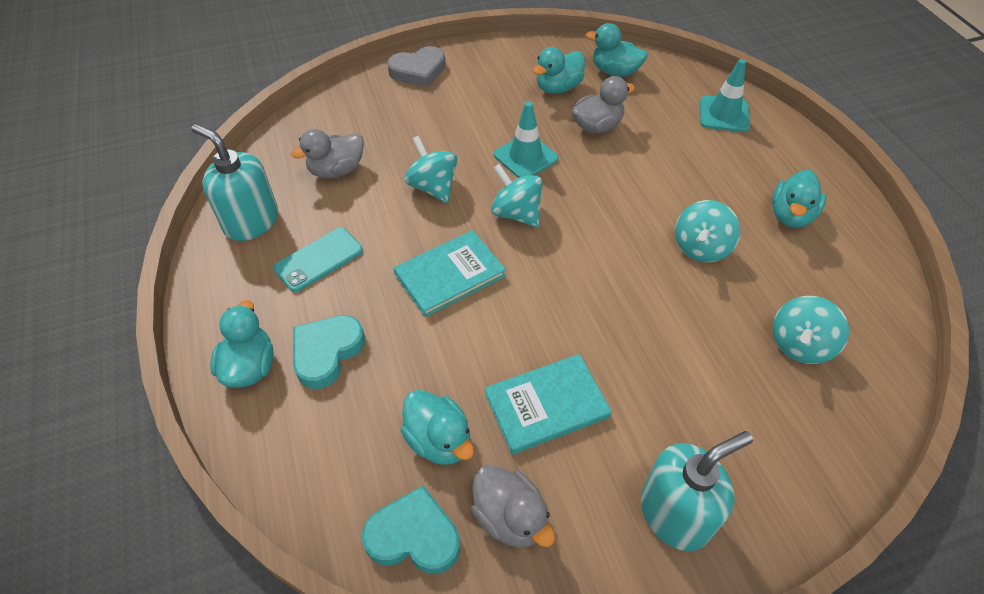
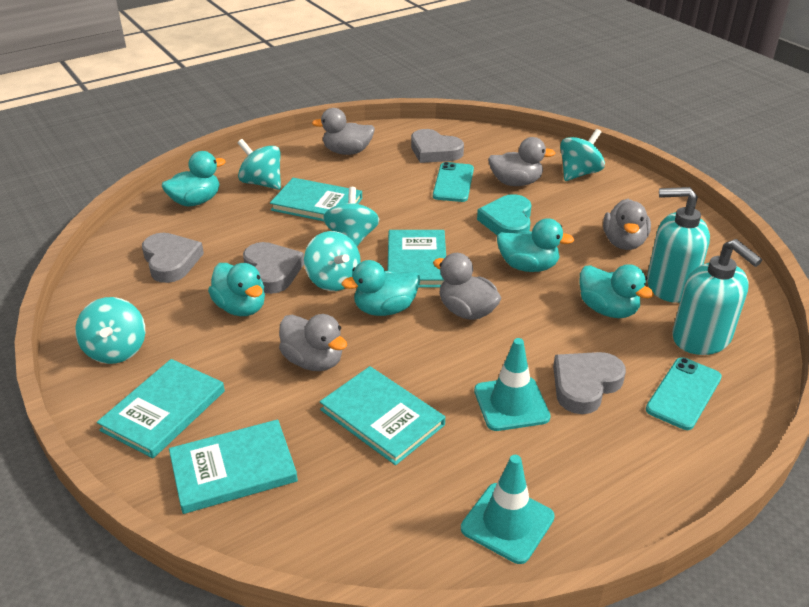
grey duck: [291,129,364,179] [471,465,555,548] [572,76,635,134] = 3 -> [279,314,347,371] [312,108,375,155] [433,253,501,320] [488,137,555,186] [603,199,651,250] = 5
grey heart: [387,46,446,88] = 1 -> [142,233,204,283] [243,242,304,294] [411,129,464,163] [553,352,626,414] = 4
turquoise book: [394,230,506,317] [485,354,612,454] = 2 -> [97,359,225,458] [169,419,298,514] [270,178,362,221] [320,366,445,465] [388,230,446,288] = 5
turquoise heart: [293,315,365,389] [362,486,460,574] = 2 -> [477,194,531,236] = 1
turquoise phone: [273,227,363,292] = 1 -> [433,162,474,202] [646,358,722,430] = 2
turquoise spinning top: [404,136,457,203] [491,164,543,227] [675,200,741,262] [773,296,849,364] = 4 -> [75,297,145,364] [237,139,281,190] [304,231,361,291] [323,187,379,246] [560,129,605,181] = 5

